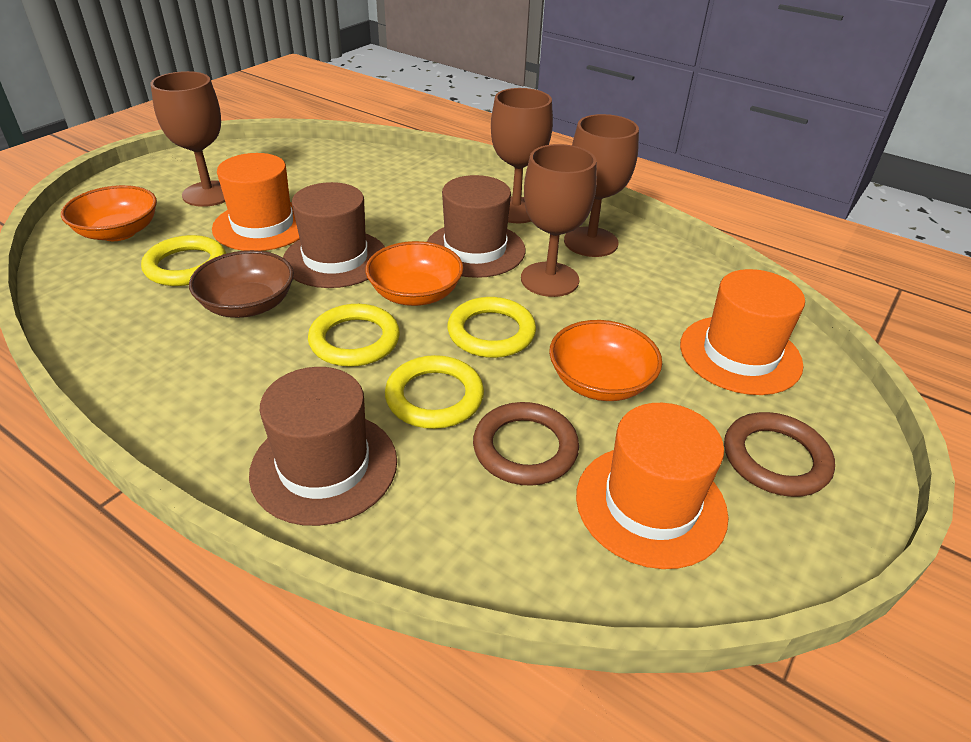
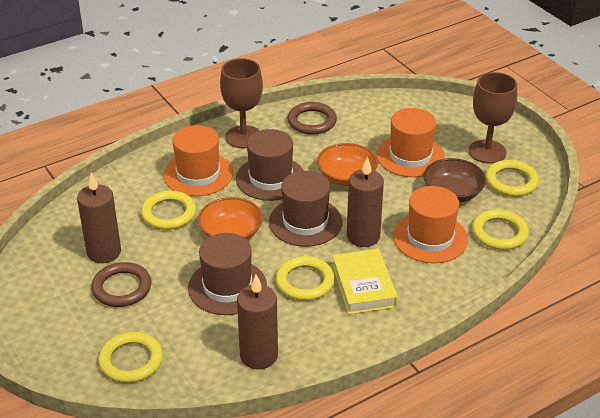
brown candle: none = 0 -> [77,173,121,263] [237,275,278,369] [347,157,384,247] = 3
brown goblet: [150,71,225,207] [491,88,553,223] [521,144,597,297] [564,114,639,257] = 4 -> [220,58,263,148] [469,72,517,164] = 2
orange bowl: [61,185,157,241] [365,241,464,306] [549,320,662,401] = 3 -> [198,197,263,240] [317,143,378,186] = 2
yellow book: none = 0 -> [332,249,398,314] = 1
yellow ring: [141,235,226,286] [308,304,400,367] [385,355,484,429] [447,297,536,358] = 4 -> [98,332,163,383] [141,191,196,230] [276,256,335,301] [472,209,529,250] [485,160,539,196] = 5

